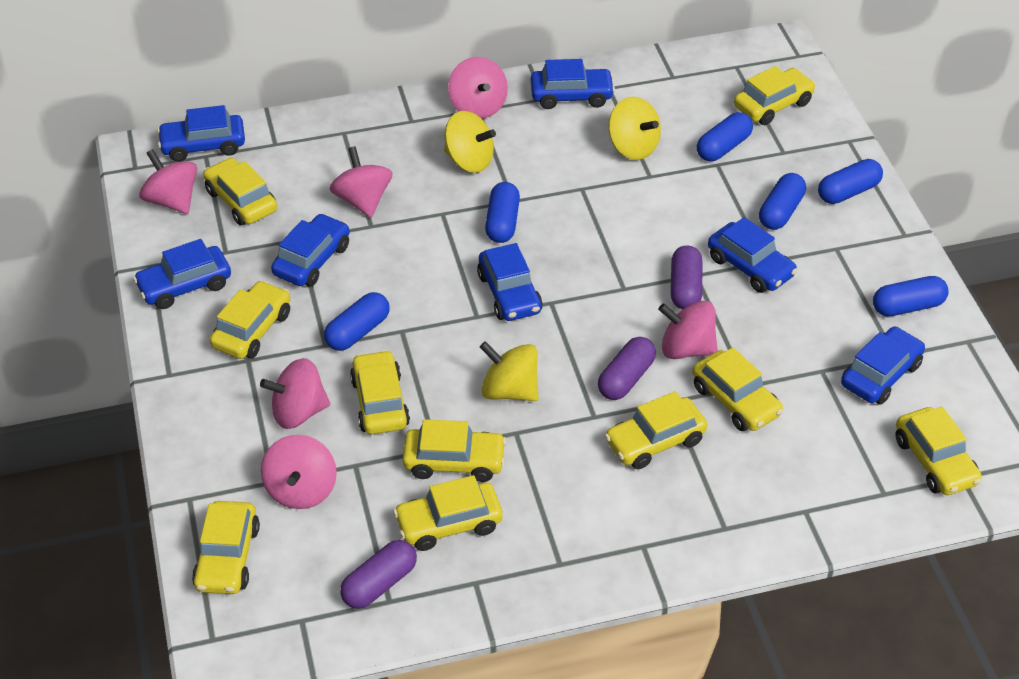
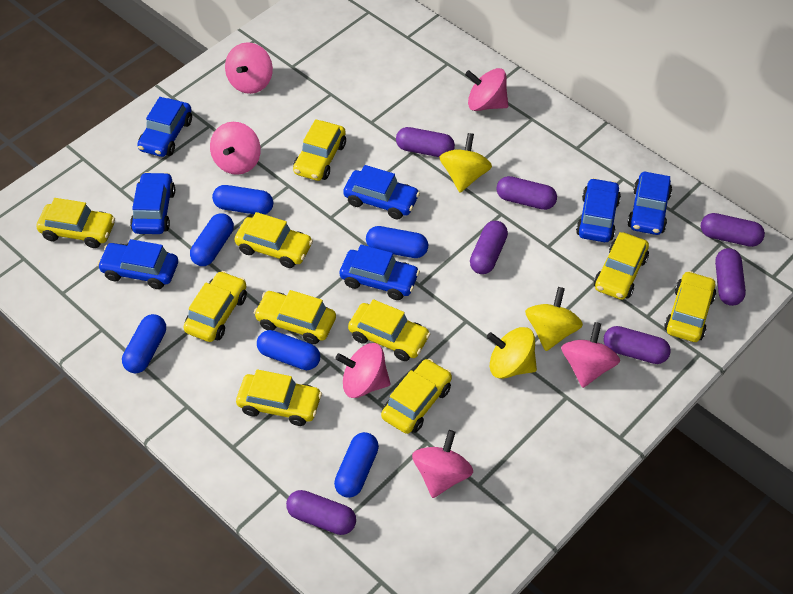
purple capsule: [340,540,417,609] [598,337,656,400] [671,246,702,309] = 3 -> [286,490,356,535] [396,127,455,157] [470,221,508,274] [496,176,557,210] [603,326,671,364] [701,213,765,247] [715,248,746,306] = 7

